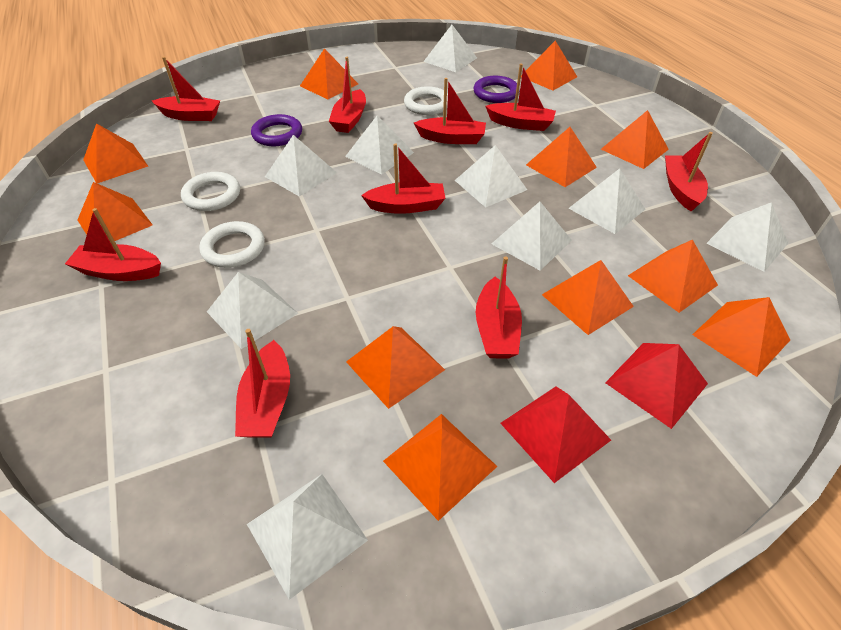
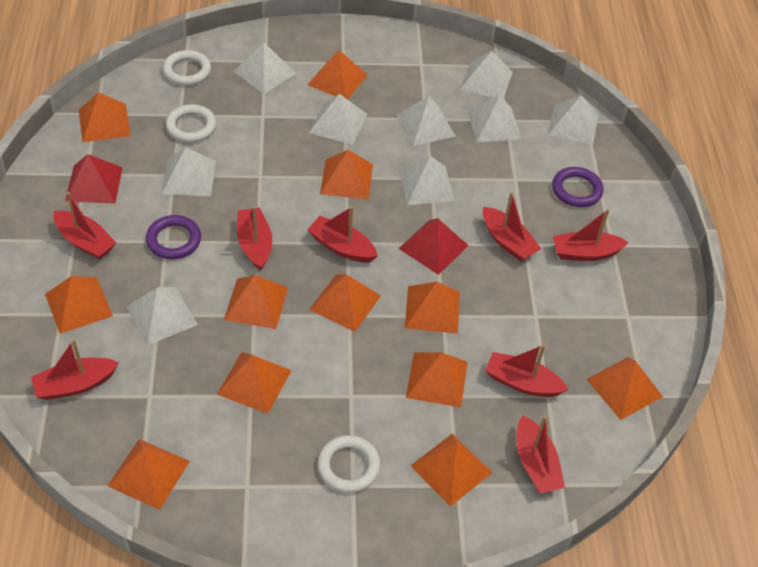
orange pyramid: [78,182,153,241] [83,123,148,183] [300,48,358,100] [346,326,445,409] [383,414,498,521] [521,41,577,91] [526,127,597,187] [542,260,634,335] [601,110,669,169] [628,239,718,313] [692,297,790,377] = 11 -> [45,276,113,334] [79,92,131,142] [108,439,190,510] [217,352,292,414] [224,275,288,329] [307,50,368,100] [309,274,381,332] [320,150,373,199] [405,282,460,334] [406,353,468,408] [411,433,492,507] [587,357,663,420] = 12
red boat: [65,208,161,281] [152,57,220,121] [235,329,290,438] [329,57,366,133] [361,143,446,214] [414,78,486,144] [476,256,522,359] [486,63,556,131] [665,132,713,212] = 9 -> [31,339,119,400] [54,192,116,260] [237,206,272,271] [307,206,378,263] [483,192,541,262] [485,344,569,397] [516,415,565,493] [553,209,629,261] = 8

